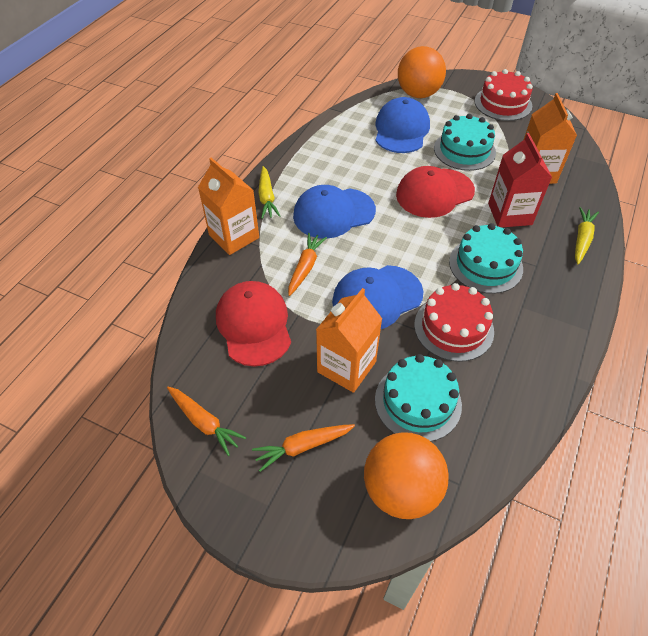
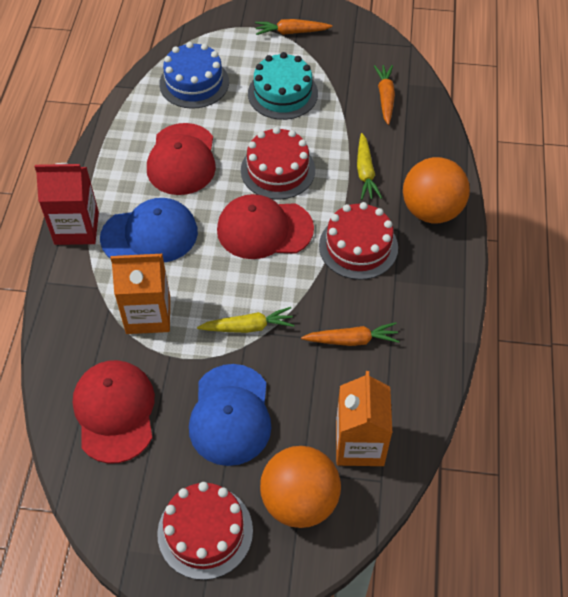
blue cake: none = 0 -> [159,42,229,109] = 1
blue cap: [293,185,376,239] [332,265,423,329] [375,97,430,153] = 3 -> [100,198,198,262] [189,364,271,466] = 2
orange carton: [198,158,259,255] [316,288,382,393] [524,93,577,184] = 3 -> [110,254,170,334] [336,371,392,466] = 2
red cake: [414,283,494,362] [475,69,533,121] = 2 -> [157,482,253,580] [241,127,315,200] [319,202,398,280] = 3
red cap: [216,281,291,367] [396,166,475,218] = 2 -> [73,360,155,464] [147,123,216,195] [217,194,314,259] = 3
turquoise cake: [375,354,462,441] [434,114,496,171] [449,223,523,294] = 3 -> [248,52,318,120] = 1

